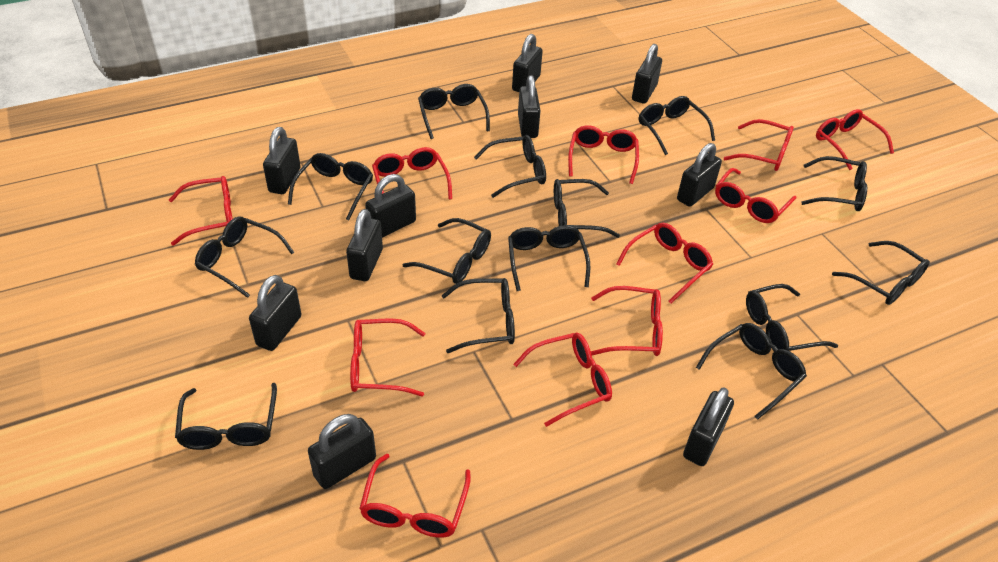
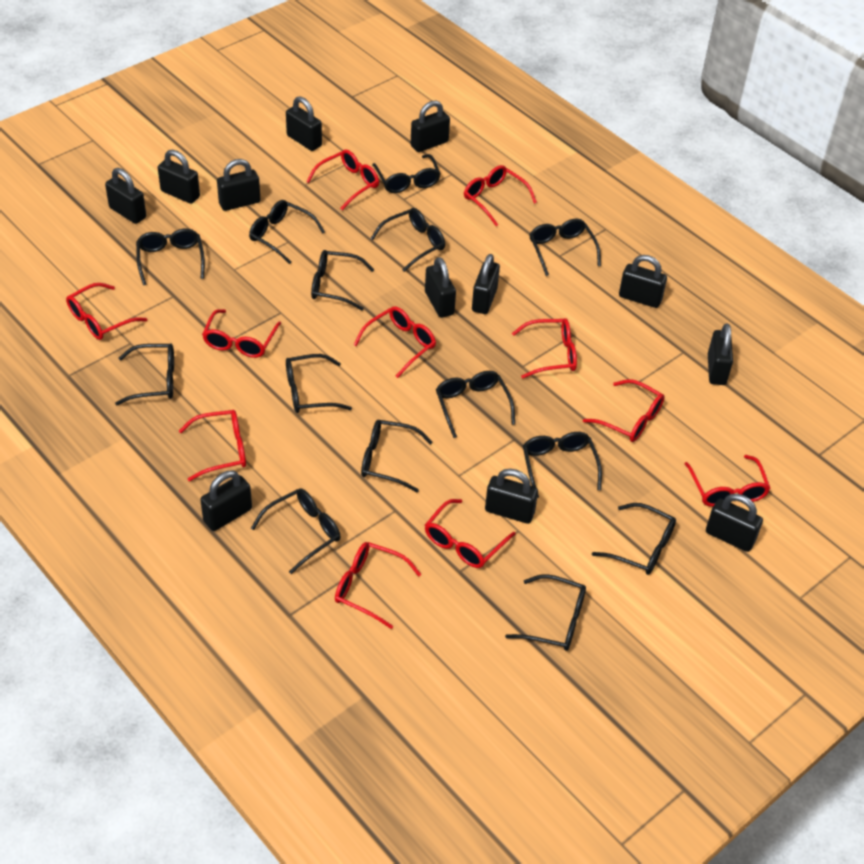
black padlock: [249,275,301,351] [263,127,301,194] [308,414,376,489] [346,209,383,281] [365,174,416,238] [512,34,543,92] [518,75,540,138] [632,44,662,104] [677,143,722,207] [683,387,734,466] = 10 -> [105,168,146,224] [158,150,200,204] [200,471,252,531] [217,159,261,211] [286,96,322,151] [411,100,450,152] [425,257,456,318] [472,254,500,314] [485,469,538,524] [619,255,667,308] [706,494,763,552] [708,323,733,385] = 12

